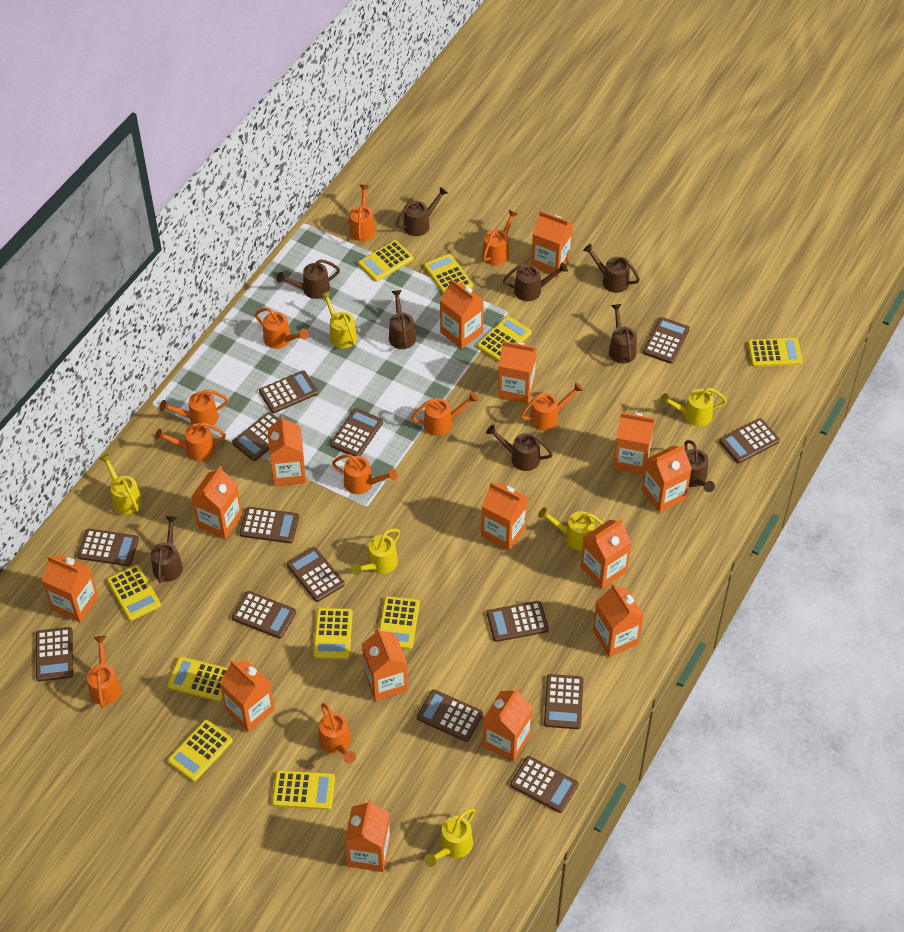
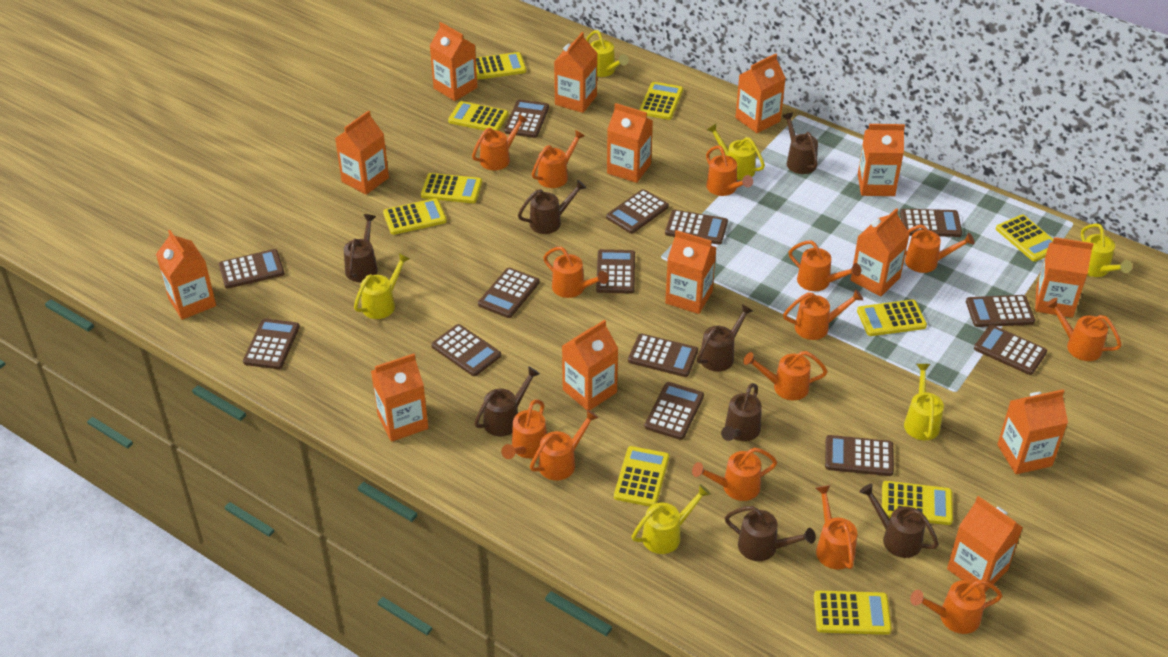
brown watering can: [151,516,183,583] [277,259,340,299] [389,290,416,349] [396,187,448,236] [486,425,553,471] [503,262,568,301] [583,244,640,293] [609,304,637,363] [684,440,715,492] = 9 -> [344,214,378,282] [475,366,540,436] [518,180,586,234] [697,304,753,372] [721,383,762,441] [725,506,816,561] [782,112,818,174] [859,483,939,558] = 8
orange carton: [42,555,98,622] [191,466,242,539] [220,660,275,732] [268,415,306,486] [344,799,391,872] [362,627,408,701] [440,279,484,349] [481,482,528,551] [483,688,533,762] [498,341,537,404] [531,211,573,277] [580,518,631,589] [593,583,644,657] [613,412,655,475] [641,445,692,513] = 15 -> [156,230,216,320] [335,110,389,195] [371,354,428,442] [430,22,478,101] [554,32,597,113] [562,320,619,410] [607,103,653,183] [665,230,717,314] [735,54,786,133] [850,208,909,297] [858,124,905,196] [947,496,1023,592] [997,389,1068,474] [1035,237,1093,318] = 14
orange watering can: [87,636,121,708] [155,422,226,461] [160,389,229,428] [255,308,309,349] [319,703,356,763] [332,454,397,494] [349,185,375,241] [411,392,478,436] [482,210,517,265] [520,382,583,430] = 10 -> [472,114,528,170] [501,400,547,459] [530,409,599,481] [532,130,585,188] [543,247,608,298] [692,448,777,501] [706,145,753,196] [743,351,828,400] [783,289,863,340] [788,240,861,291] [816,485,857,569] [905,224,975,273] [910,580,1002,634] [1045,298,1122,361] = 14

